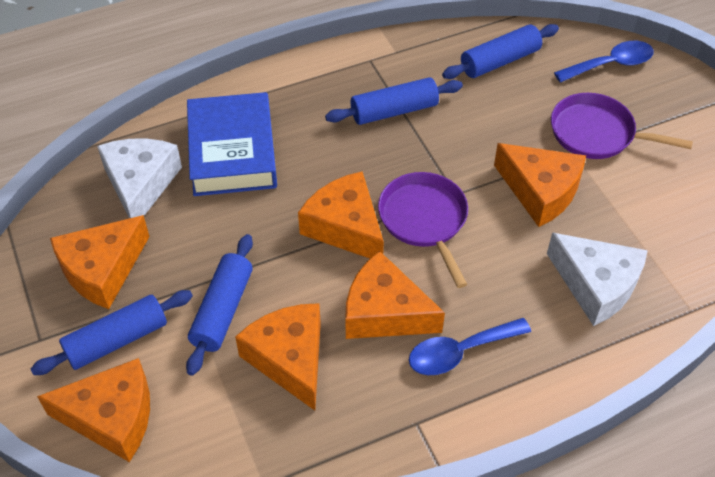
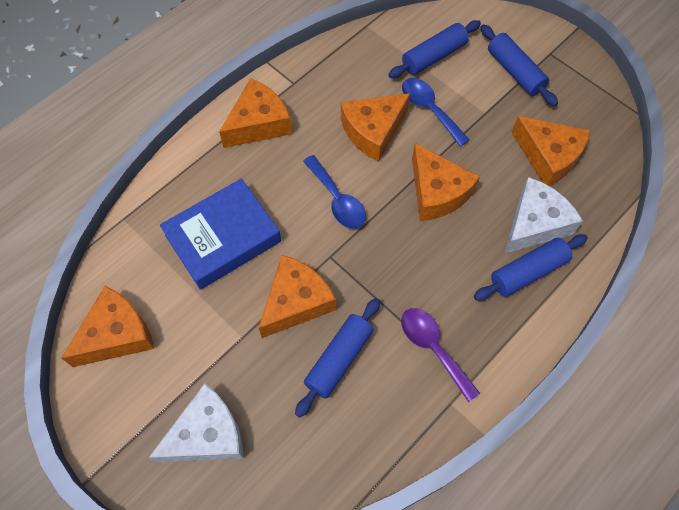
purple pan: [378,172,468,288] [551,93,693,159] = 2 -> none = 0
purple spoon: none = 0 -> [401,308,480,402] = 1

